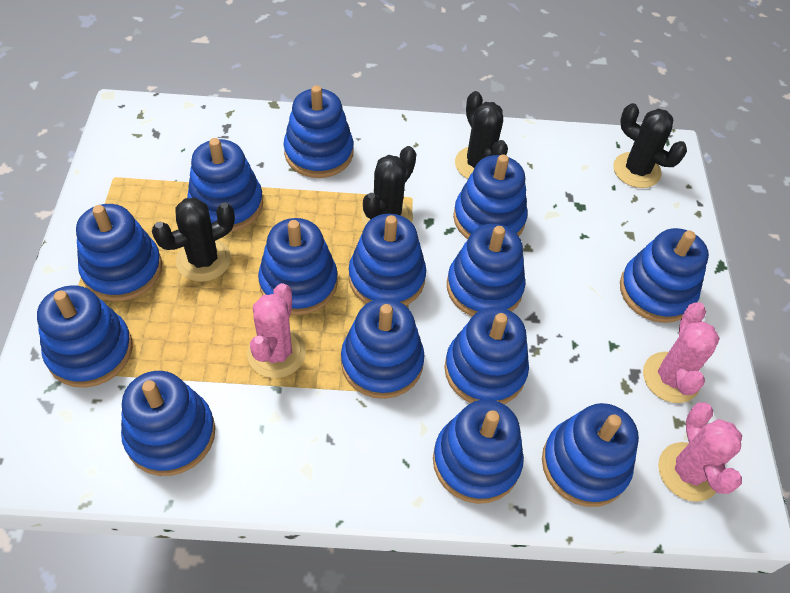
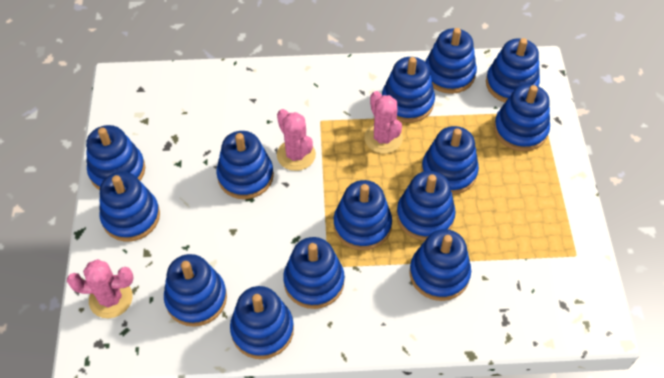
black cactus: [152,197,235,282] [362,146,416,226] [455,91,508,179] [613,103,687,188] = 4 -> none = 0

